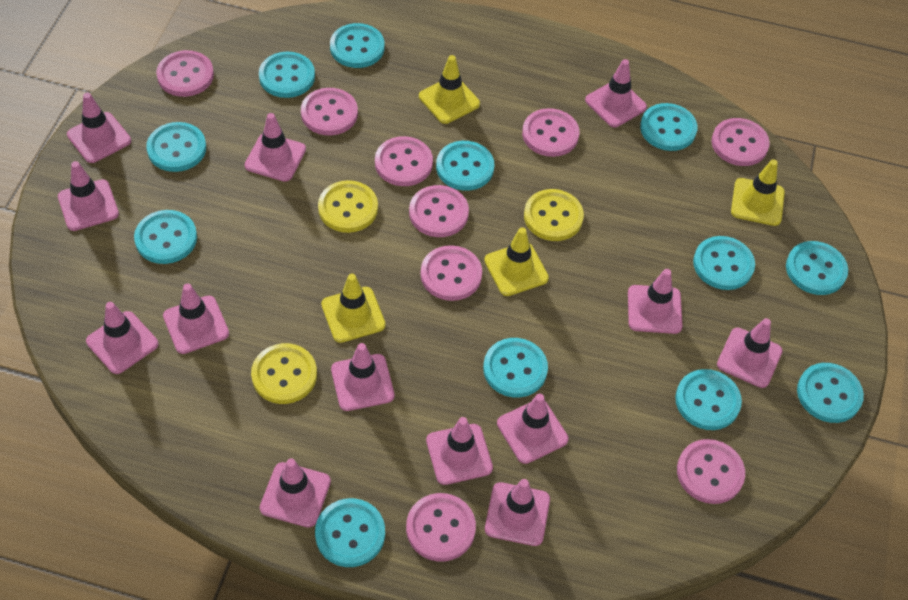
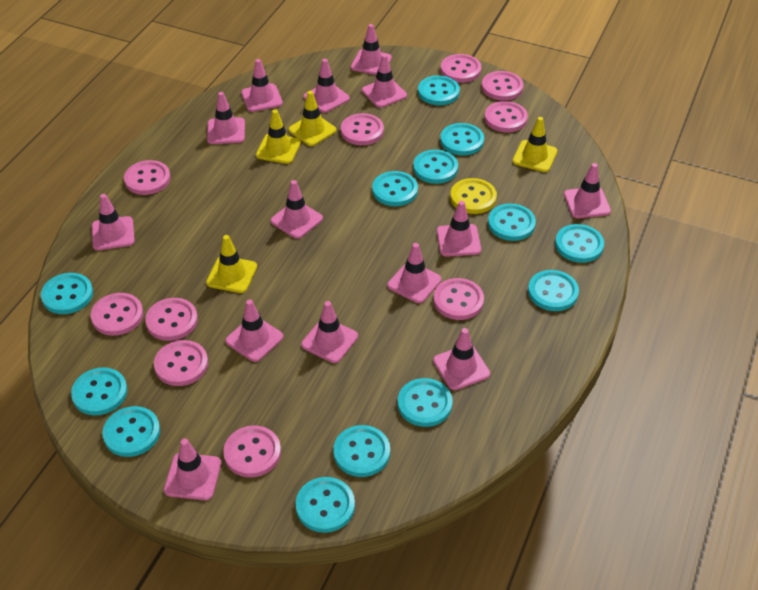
pink button: [156,50,214,97] [301,88,358,135] [375,136,433,186] [406,493,476,561] [409,185,469,237] [421,245,482,301] [522,108,579,157] [677,439,745,504] [712,118,770,166] = 9 -> [91,293,143,336] [124,160,171,195] [145,298,198,341] [154,340,208,386] [223,426,281,478] [341,113,384,145] [433,278,484,320] [440,54,481,83] [482,71,524,101] [484,101,528,132] = 10
pink traffic cone: [58,161,119,231] [67,93,131,163] [86,302,158,374] [163,284,229,354] [244,113,306,182] [260,459,331,527] [331,343,395,411] [426,417,493,485] [485,479,550,546] [497,393,569,464] [585,59,647,127] [628,269,682,334] [717,318,783,388] = 13 -> [92,194,135,250] [164,439,221,500] [207,92,245,144] [225,299,284,362] [241,59,283,112] [271,180,323,239] [301,301,358,363] [303,59,350,113] [351,24,392,75] [362,54,407,108] [387,243,442,303] [433,328,490,390] [437,201,481,257] [564,163,611,218] = 14
turquoise button: [134,210,197,264] [146,122,206,172] [259,52,315,98] [315,498,385,567] [330,23,384,68] [436,141,494,191] [483,338,548,398] [640,103,698,151] [675,369,742,430] [693,236,755,290] [786,241,848,295] [797,363,864,423] = 12 -> [41,273,93,314] [71,368,128,415] [102,406,160,457] [296,477,355,533] [333,425,390,477] [372,171,418,206] [398,378,452,427] [413,150,458,184] [418,75,460,105] [440,123,484,156] [488,203,536,241] [528,270,579,311] [555,224,604,263] = 13
yellow button: [251,343,317,404] [318,180,378,233] [524,189,584,241] = 3 -> [450,178,497,214] = 1

